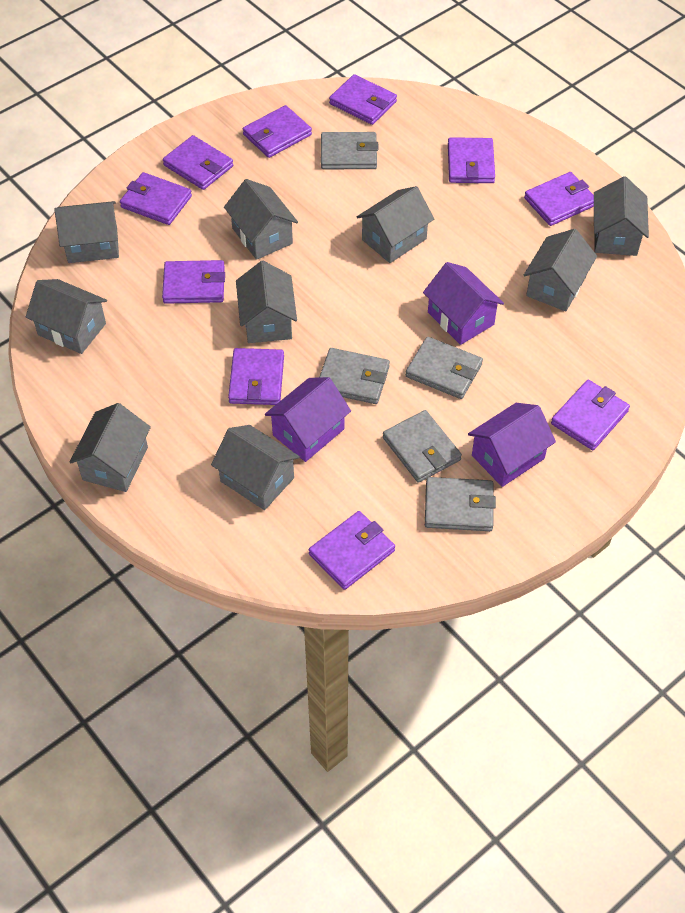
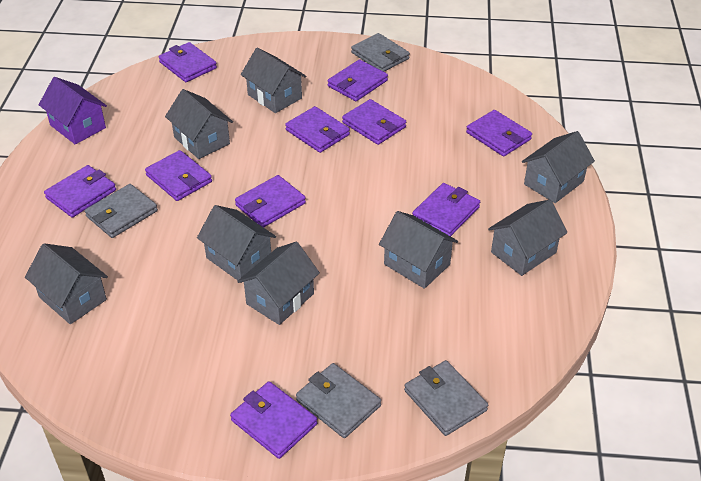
grey house: [26,279,107,354] [54,201,119,263] [69,403,151,492] [211,425,300,510] [224,179,298,260] [236,261,297,343] [357,186,434,263] [524,229,597,311] [594,176,649,256] = 9 -> [25,243,108,324] [165,89,233,159] [197,205,276,283] [237,242,320,325] [241,48,306,113] [379,211,458,289] [488,200,567,276] [522,131,595,203] = 8
grey wallet: [320,348,390,404] [321,132,379,169] [383,410,462,483] [406,337,483,399] [425,477,496,531] = 5 -> [85,184,158,238] [296,363,381,438] [351,33,410,72] [404,360,488,436] = 4
purple house: [265,377,351,462] [423,262,504,345] [468,403,556,487] = 3 -> [39,77,107,144] = 1

